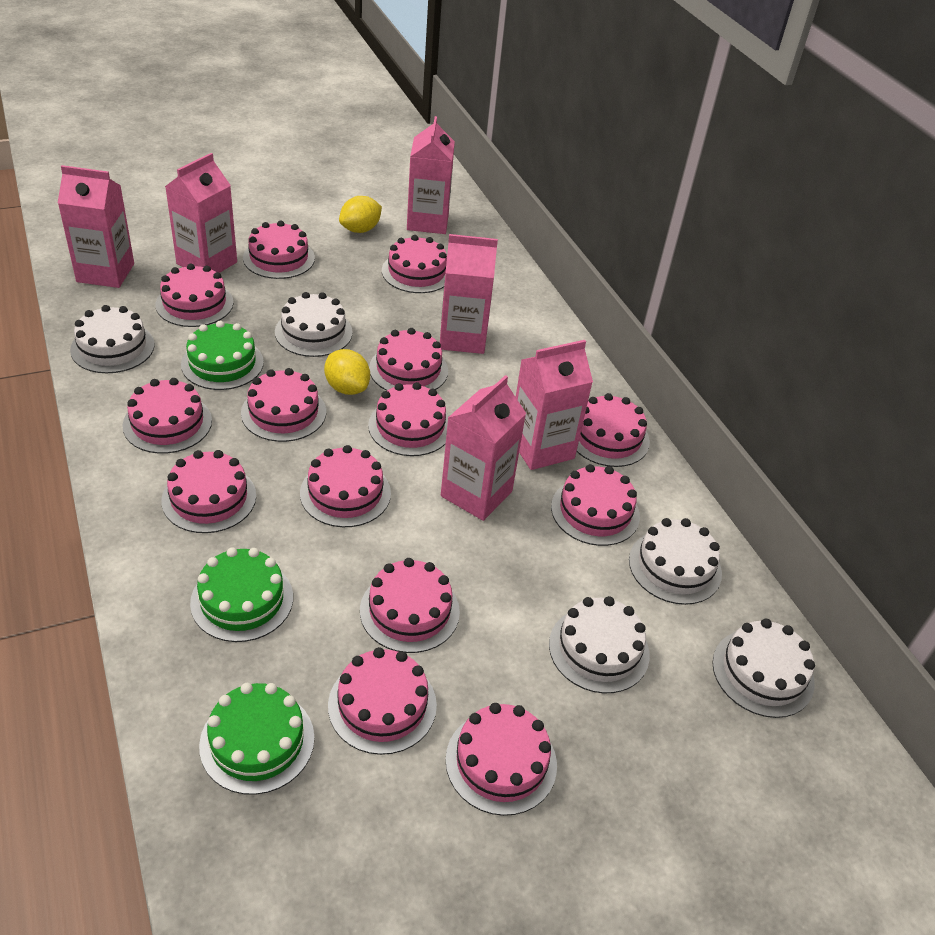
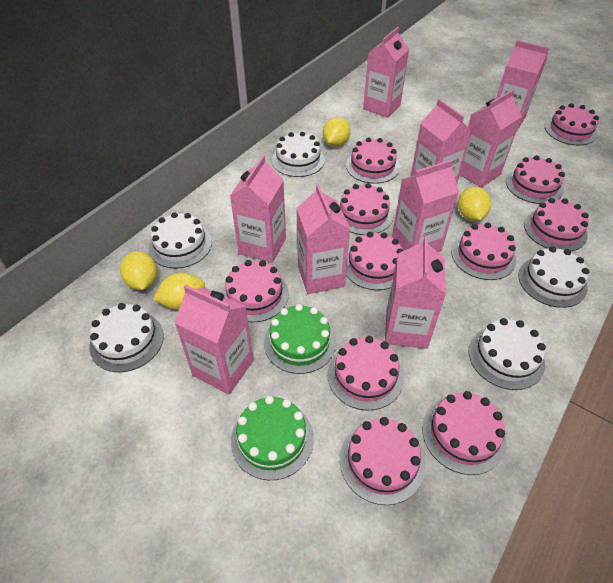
green cake: [181,321,264,390] [190,547,293,642] [199,683,314,795] = 3 -> [231,396,314,480] [264,304,336,374] = 2
pink cake: [122,378,212,454] [155,263,233,327] [161,450,256,533] [241,368,326,442] [243,221,315,279] [300,445,391,527] [328,647,437,755] [360,558,460,653] [368,382,449,456] [369,328,448,391] [382,235,447,293] [445,703,557,816] [551,464,640,546] [576,393,650,467] = 14 -> [222,260,289,322] [327,336,404,411] [339,183,393,235] [340,417,425,505] [346,137,400,184] [346,232,403,290] [422,391,506,475] [451,222,516,280] [506,155,565,204] [524,198,589,251] [545,103,599,145] = 11
pink carton: [58,165,134,288] [165,153,237,273] [407,116,455,234] [440,234,498,354] [441,375,526,521] [516,340,593,470] = 6 -> [174,285,254,394] [230,155,286,263] [297,184,350,294] [363,27,409,118] [385,236,446,349] [392,160,459,252] [410,99,472,183] [460,89,522,188] [496,40,549,130] = 9
yellow lemon: [324,349,370,395] [339,196,382,233] = 2 -> [120,251,157,290] [153,272,205,310] [323,117,351,147] [458,187,491,221] = 4

